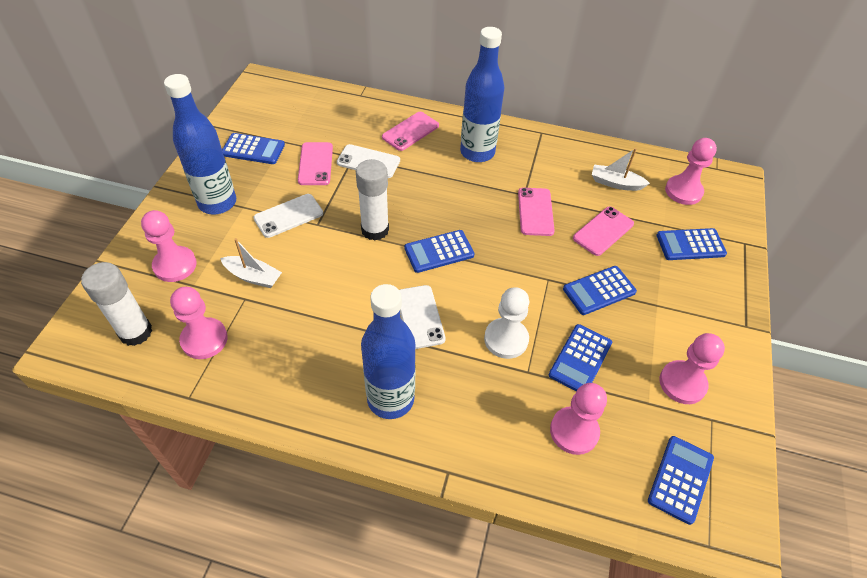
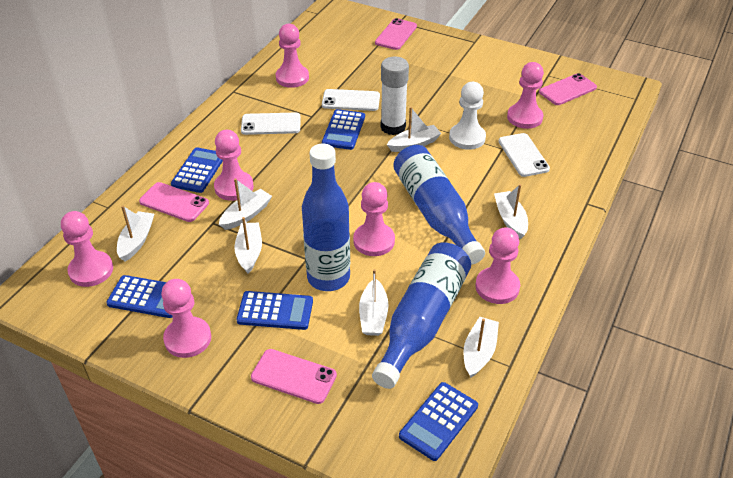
blue calculator: [222,133,285,164] [404,230,474,273] [549,324,612,391] [563,266,637,315] [648,436,714,525] [657,228,727,260] = 6 -> [106,275,173,318] [171,147,223,193] [236,291,313,330] [322,109,365,150] [399,382,478,461] = 5
pink pawn: [141,210,197,282] [170,287,228,359] [550,383,607,455] [659,333,725,404] [665,138,717,205] = 5 -> [61,211,113,287] [161,279,211,358] [214,130,254,201] [276,24,309,88] [353,182,395,256] [475,227,520,304] [507,62,544,129] = 7
white boat: [220,238,282,288] [592,148,650,191] = 2 -> [117,206,154,261] [219,178,272,230] [234,217,262,274] [359,269,389,336] [387,107,442,152] [464,317,499,378] [494,184,528,239] = 7
white glue stick: [81,262,152,346] [356,159,389,241] = 2 -> [381,57,409,135] = 1

